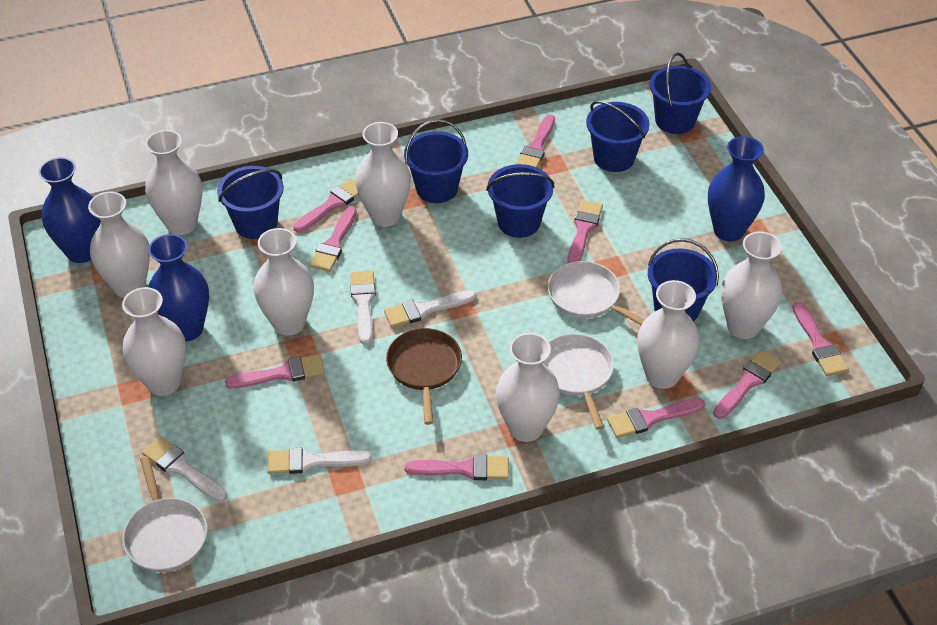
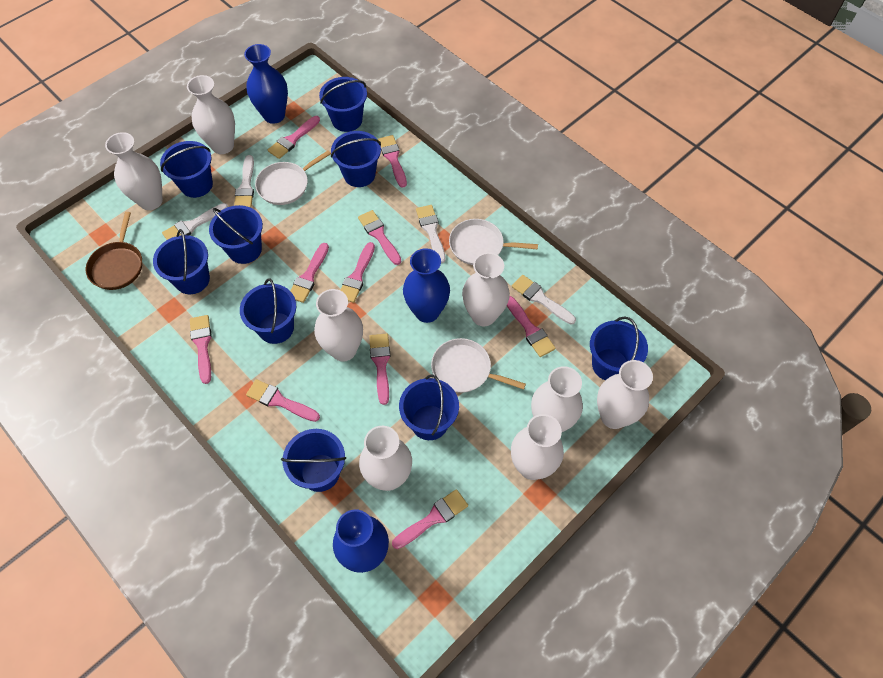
blue bucket: [217,166,284,239] [404,119,468,203] [486,164,554,238] [586,101,650,172] [648,238,719,322] [650,53,711,134] = 6 -> [153,229,210,294] [160,141,213,198] [209,205,263,264] [240,278,296,344] [281,429,346,492] [319,77,367,132] [331,131,381,187] [399,375,459,440] [590,316,648,380] = 9
pink brush: [225,354,325,389] [293,178,359,232] [309,206,357,272] [405,454,509,480] [516,115,555,167] [567,200,603,263] [607,398,705,438] [713,350,781,419] [792,301,849,376] = 9 -> [190,315,212,384] [246,379,320,422] [268,116,320,159] [290,243,329,303] [340,242,375,303] [358,210,401,265] [369,334,390,405] [378,135,407,188] [392,489,468,549] [507,296,556,357] = 10

